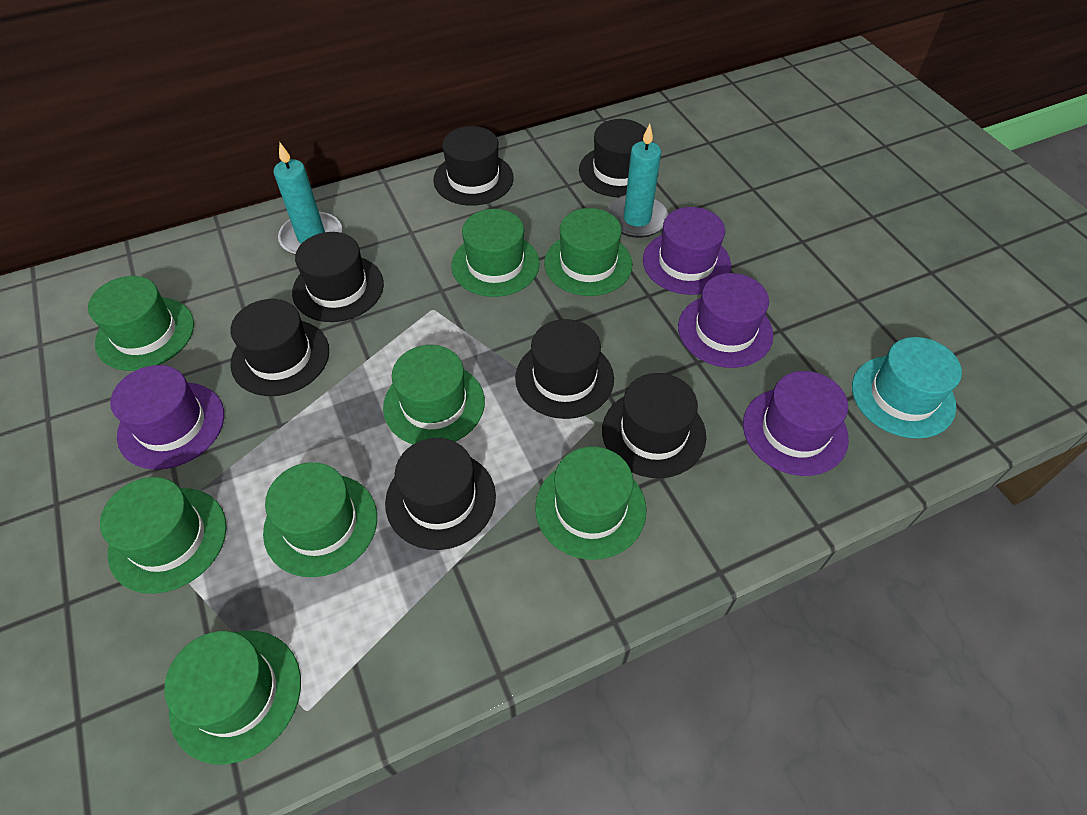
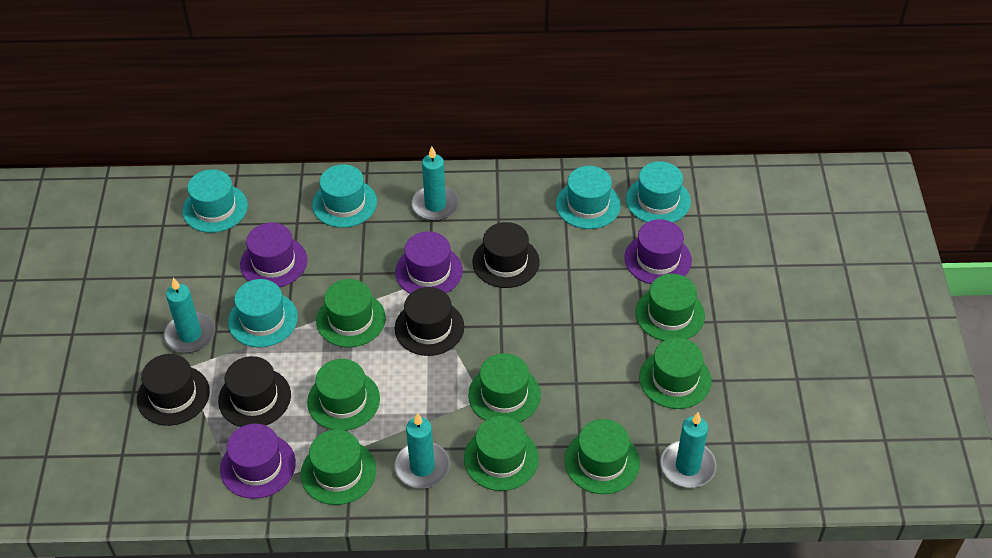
black hat: [230,299,329,396] [292,232,384,322] [385,438,496,550] [433,126,514,206] [515,319,614,419] [579,119,646,197] [602,373,706,478] = 7 -> [137,354,210,426] [218,356,291,427] [395,287,464,356] [472,222,540,288] = 4
turquoise candle: [274,143,342,254] [607,124,669,238] = 2 -> [163,278,215,353] [395,413,450,488] [411,146,459,221] [661,412,716,488] = 4
turquoise hat: [852,337,962,439] = 1 -> [182,169,248,233] [228,279,298,347] [312,164,377,228] [556,166,621,229] [626,161,691,222] = 5

